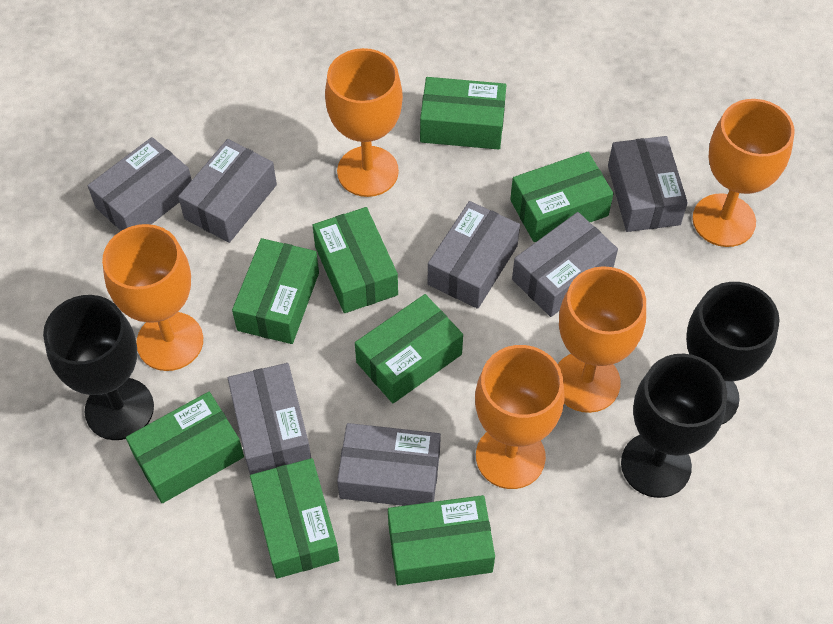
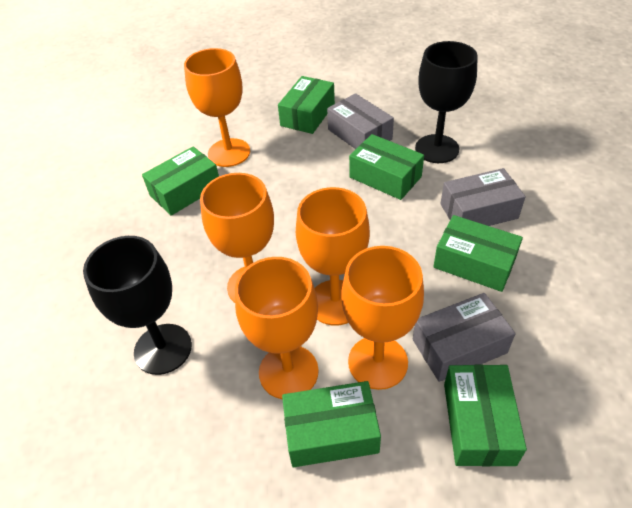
black goblet: [43,295,154,440] [621,354,727,498] [686,282,779,424] = 3 -> [83,236,192,375] [415,41,478,163] = 2
green box: [126,392,244,503] [232,238,319,344] [250,458,339,579] [313,207,398,313] [355,294,463,404] [388,495,495,585] [420,77,506,150] [510,152,614,242] = 8 -> [142,146,219,216] [278,76,335,134] [282,381,381,467] [349,134,424,200] [433,215,523,292] [444,364,527,467] = 6
grey box: [88,137,192,231] [178,139,277,243] [228,363,311,475] [337,423,441,506] [428,201,520,309] [512,212,618,317] [608,136,688,232] = 7 -> [327,93,394,149] [413,293,516,382] [440,168,526,226] = 3

